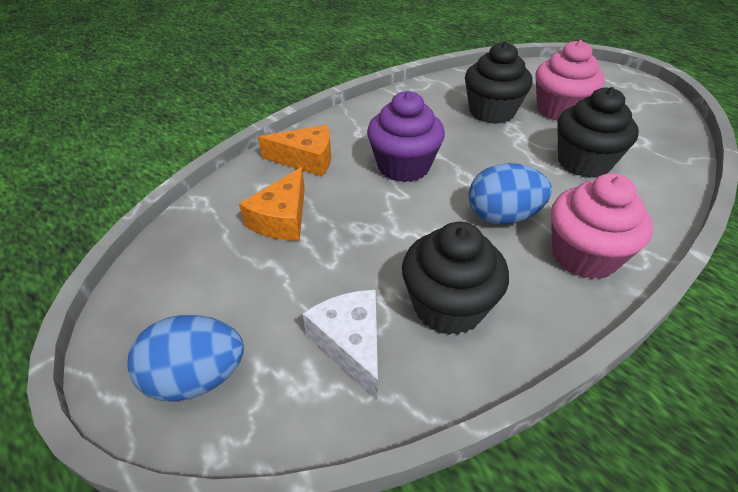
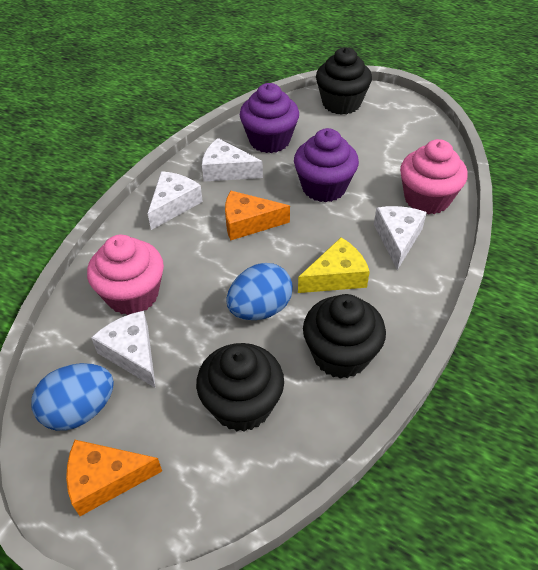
purple cupcake: [367,91,445,182] = 1 -> [240,83,299,153] [294,128,359,202] = 2
white cheese: [303,290,378,400] = 1 -> [91,311,156,388] [148,171,203,230] [202,138,263,182] [374,206,427,270] = 4
yellow cheese: none = 0 -> [298,238,370,293] = 1

